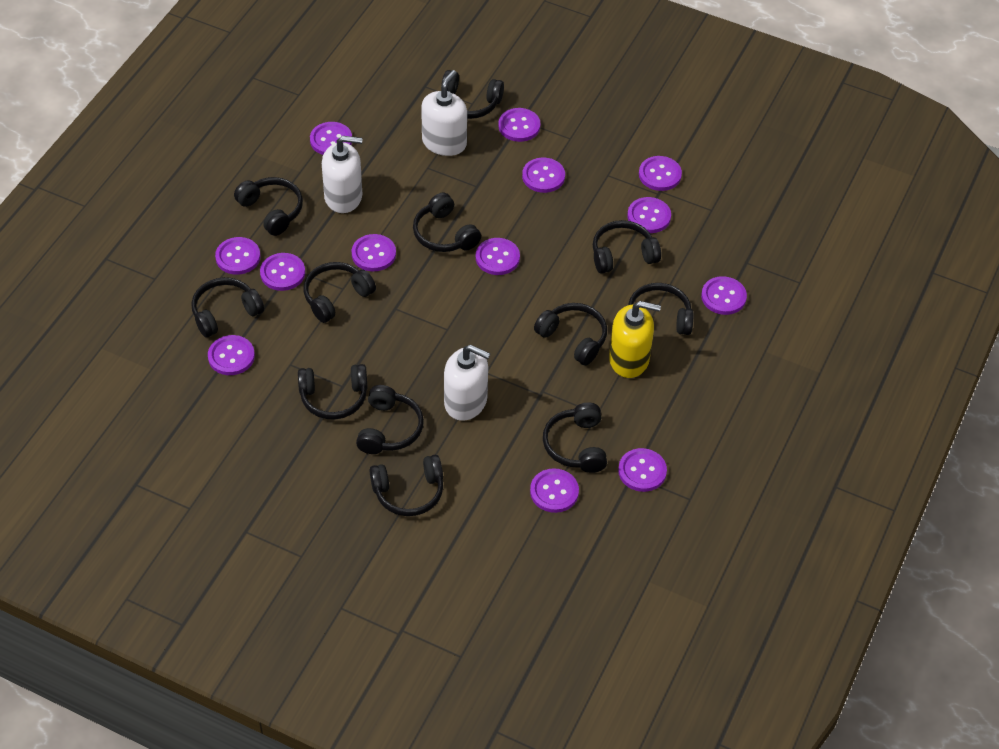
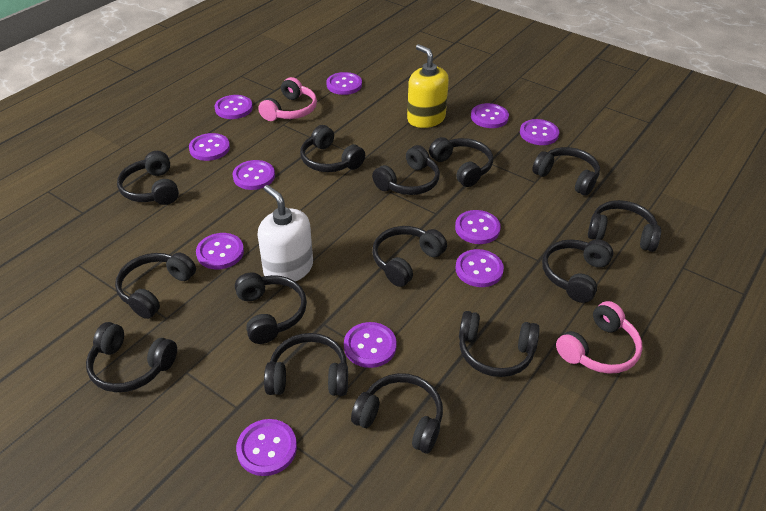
black headphones: [191,277,264,337] [234,177,303,236] [298,364,368,419] [304,262,376,323] [356,385,424,454] [370,455,443,516] [413,192,481,252] [441,70,504,119] [534,303,607,366] [543,402,607,473] [593,220,661,274] [628,283,693,335] = 12 -> [86,322,177,392] [115,252,196,319] [117,151,179,205] [235,272,307,344] [264,333,348,396] [300,125,365,172] [351,373,443,453] [372,145,440,195] [372,226,447,287] [429,137,493,187] [459,311,540,377] [532,147,600,196] [542,239,613,303] [588,200,661,252] = 14
pink headphones: none = 0 -> [258,77,317,121] [556,301,643,374] = 2
purple button: [208,335,255,375] [215,237,260,275] [260,253,305,291] [310,122,352,155] [352,234,396,271] [476,238,520,275] [498,108,540,142] [522,158,565,193] [530,468,579,513] [618,448,667,492] [627,197,671,233] [639,156,682,191] [701,276,747,315] = 13 -> [189,133,230,161] [196,233,244,269] [215,95,253,119] [232,160,275,190] [236,419,297,476] [327,72,362,95] [344,322,397,368] [455,210,501,244] [456,249,504,287] [471,103,509,128] [520,119,559,145] = 11
white soap dispenser: [322,136,363,213] [421,70,467,156] [444,345,490,421] = 3 -> [257,185,313,281] = 1

